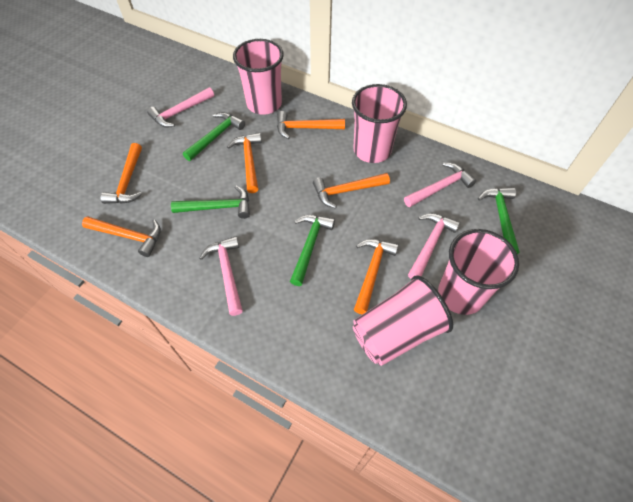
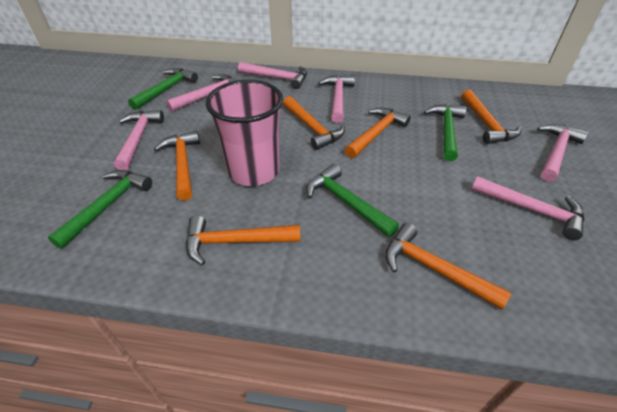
pink cup: [233,39,284,115] [352,84,407,163] [353,275,453,366] [438,229,519,315] = 4 -> [206,80,283,186] = 1
pink hammer: [147,87,214,128] [199,236,243,316] [404,163,476,207] [408,213,460,279] = 4 -> [114,110,164,170] [166,74,238,112] [238,62,307,89] [318,75,355,123] [471,176,584,240] [537,124,588,182] = 6

